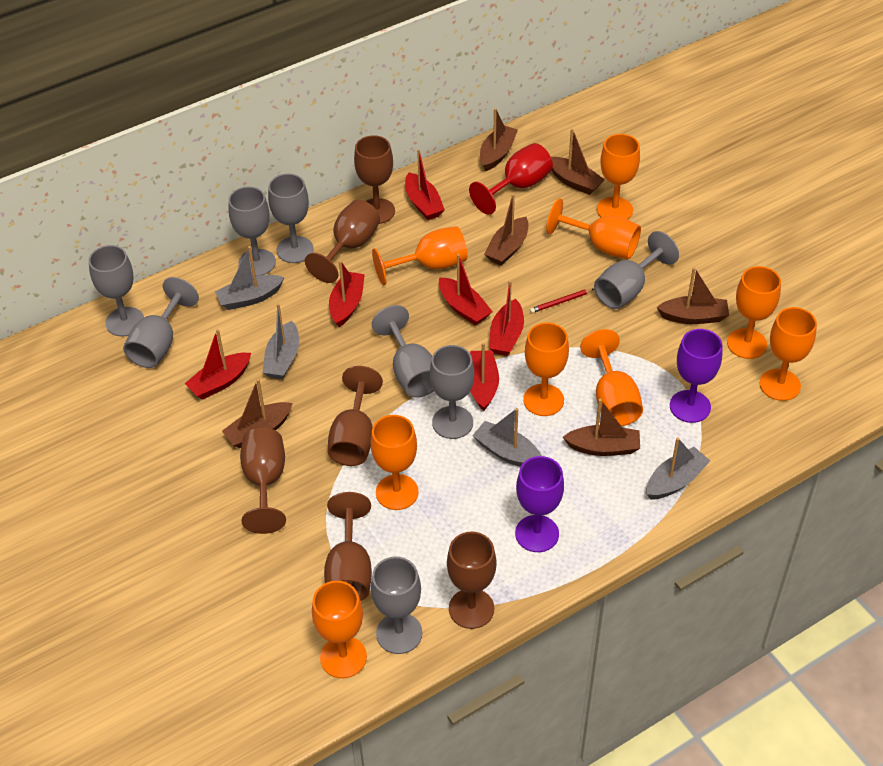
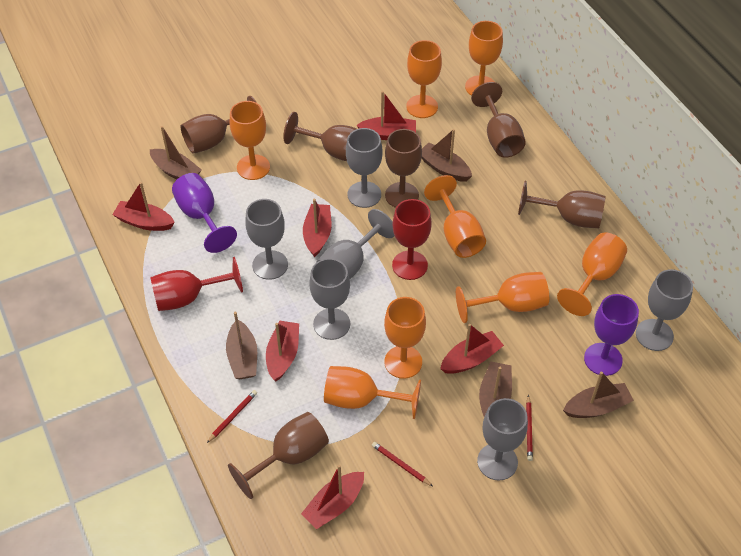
brown boat: [222,379,293,448] [480,108,518,171] [484,194,529,266] [551,128,605,195] [563,399,640,456] [657,267,729,324] = 6 -> [149,126,202,179] [226,312,257,379] [422,129,472,182] [479,362,512,417] [563,372,634,418] = 5
grey boat: [215,246,284,310] [262,303,299,379] [472,408,542,467] [647,437,711,500] = 4 -> none = 0
grey goblet: [89,245,144,337] [123,277,199,368] [229,186,276,276] [268,174,314,263] [371,556,422,654] [372,305,434,398] [430,345,474,439] [594,231,679,309] = 8 -> [245,199,288,280] [309,258,350,340] [316,209,394,279] [346,128,383,208] [477,398,528,480] [636,269,693,351] = 6
orange goblet: [312,581,367,678] [371,415,418,510] [372,226,467,285] [523,322,569,416] [546,198,641,259] [580,329,643,426] [597,134,640,220] [727,266,781,359] [760,307,817,401] = 9 -> [230,101,270,180] [324,366,421,419] [384,297,426,379] [406,40,442,118] [424,175,486,258] [456,272,549,323] [465,21,503,96] [557,232,627,316] = 8
red goblet: [469,143,553,215] = 1 -> [150,257,243,311] [392,199,432,280] = 2
red pencil: [530,289,594,313] = 1 -> [207,390,257,443] [372,442,433,486] [526,395,533,461] = 3

